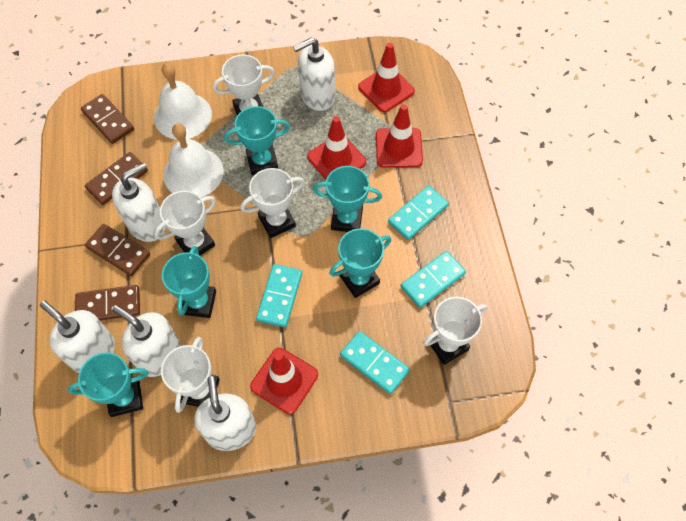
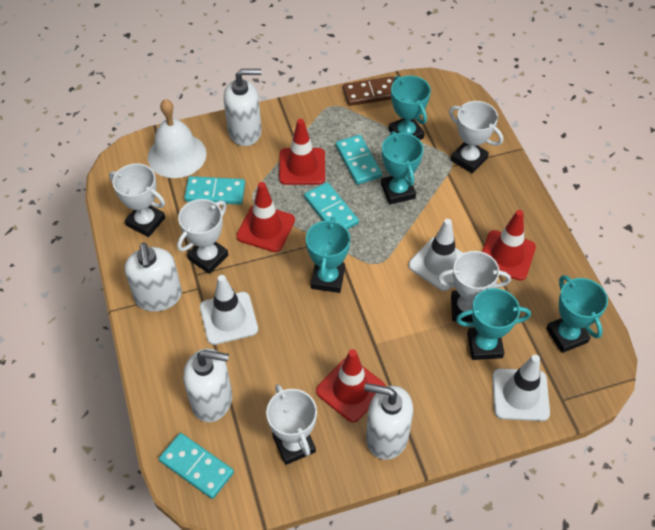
brown domino: [75,285,140,320] [81,94,134,144] [85,152,148,205] [85,224,150,276] = 4 -> [343,76,394,106] = 1
white bell: [154,63,212,140] [163,123,224,197] = 2 -> [148,99,207,178] = 1
white soap dispenser: [40,301,115,373] [112,162,166,242] [112,305,181,377] [194,376,256,451] [293,37,335,111] = 5 -> [125,243,182,312] [183,348,232,422] [224,69,262,146] [364,383,413,460] = 4
white traffic cone: none = 0 -> [200,275,258,345] [408,219,463,291] [492,355,550,421] = 3

